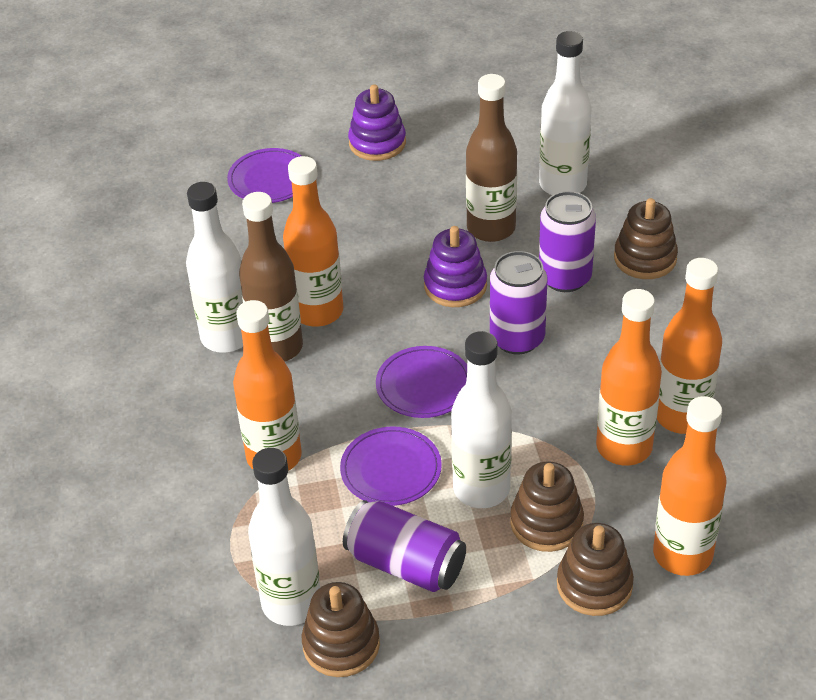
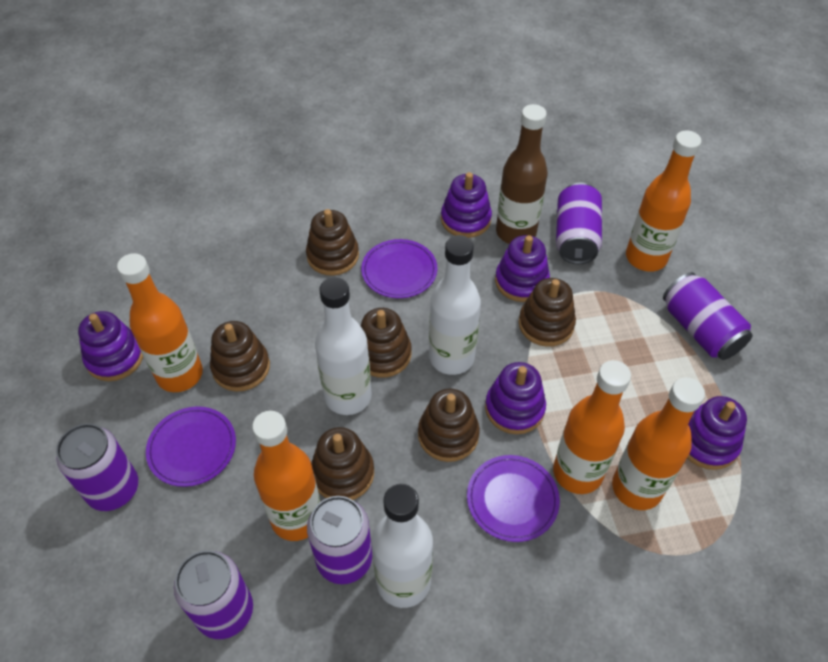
brown bottle: [239,192,303,362] [466,74,517,242] = 2 -> [496,104,548,244] = 1
brown stacking toy: [302,582,380,677] [510,461,584,552] [557,523,634,616] [614,198,678,279] = 4 -> [210,321,270,392] [306,209,359,276] [311,427,374,500] [361,308,412,378] [418,388,480,462] [519,278,576,347] = 6
purple can: [343,500,466,592] [490,251,547,354] [539,191,596,292] = 3 -> [56,424,138,511] [174,551,253,639] [307,496,372,584] [556,183,602,264] [663,272,753,360] = 5
purple stacking toy: [348,84,406,161] [424,226,487,307] = 2 -> [78,311,143,381] [441,172,492,238] [485,362,546,434] [495,235,550,302] [687,396,747,470] = 5
white bottle: [186,182,243,353] [248,448,320,626] [451,331,512,508] [539,31,592,195] = 4 -> [315,277,372,415] [372,484,433,608] [429,235,481,375] = 3

